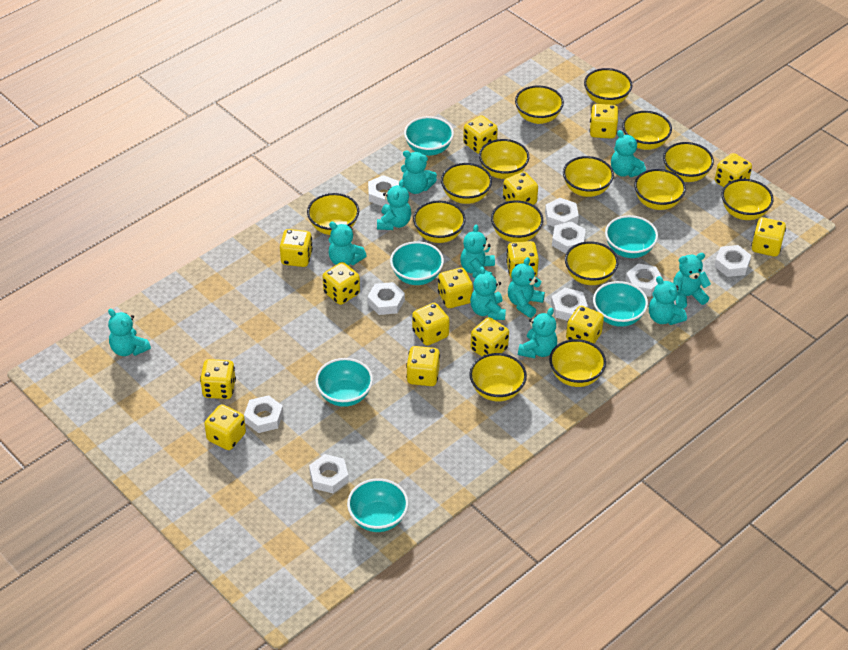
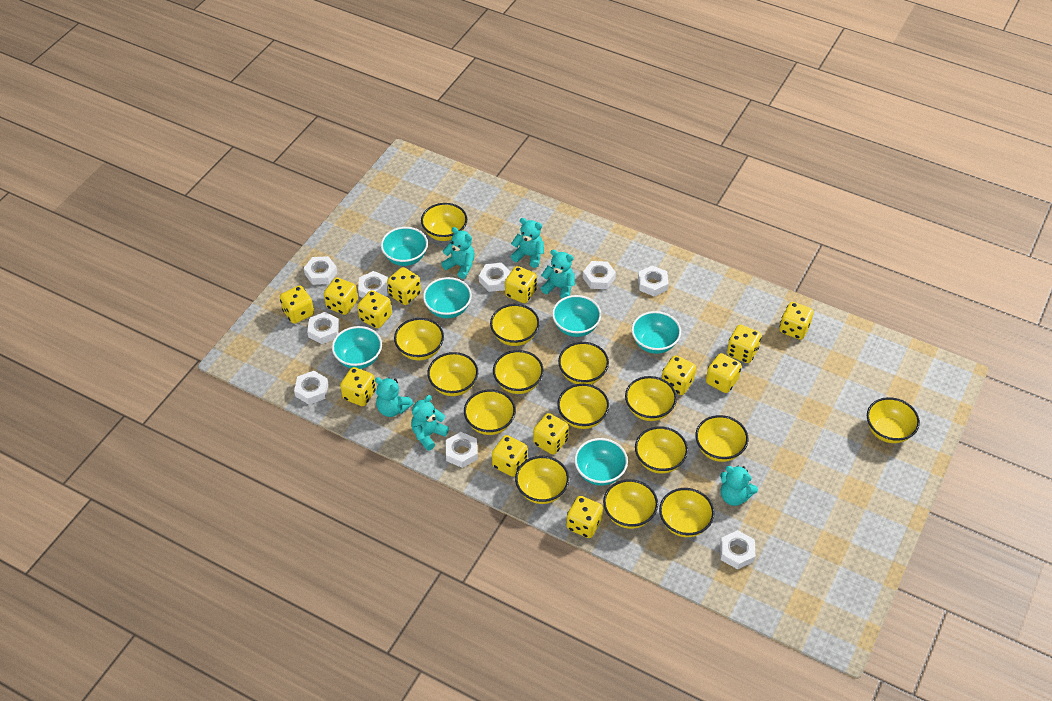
turquoise teddy bear: [108,309,151,356] [328,221,367,265] [377,179,411,230] [401,150,437,194] [460,224,495,278] [470,266,506,320] [508,257,545,318] [518,308,557,358] [611,130,646,177] [649,276,687,325] [673,253,711,309] = 11 -> [375,377,413,417] [411,395,449,451] [441,227,475,279] [511,218,544,268] [541,250,575,299] [720,466,758,506] = 6
yellow dice: [200,359,236,399] [204,404,246,450] [280,229,313,267] [323,262,360,305] [406,346,440,386] [412,303,450,346] [438,268,473,308] [463,115,498,154] [470,317,509,356] [503,172,538,205] [506,241,539,278] [566,306,604,344] [589,104,619,139] [715,153,752,187] [751,217,786,257] = 15 -> [280,285,314,324] [324,278,358,315] [340,367,376,406] [357,290,392,328] [387,267,421,305] [492,435,527,477] [505,266,537,303] [533,413,569,455] [567,496,603,538] [662,355,696,395] [706,353,742,393] [727,325,761,363] [780,302,813,340] = 13

